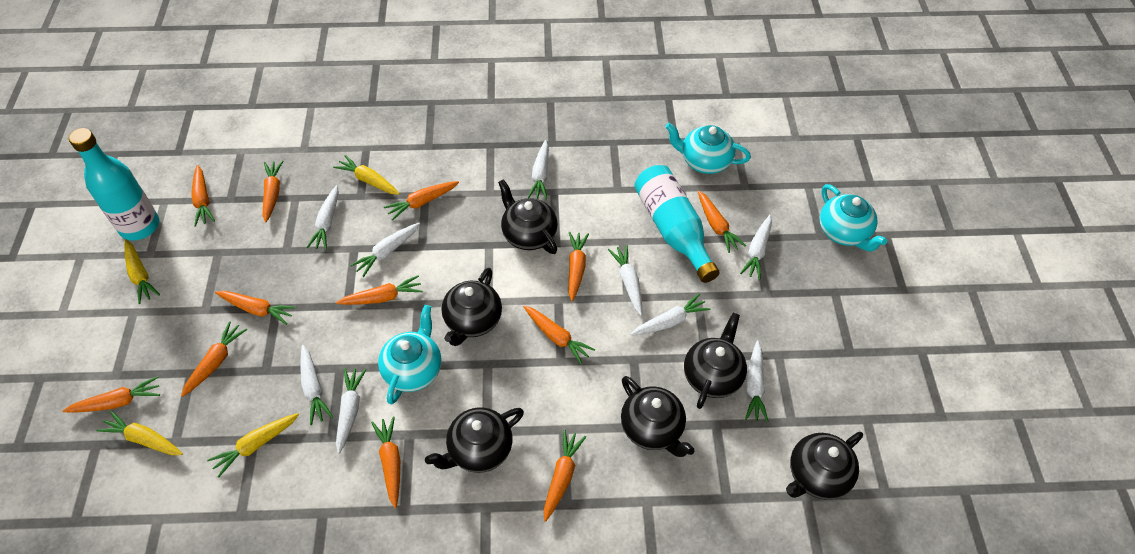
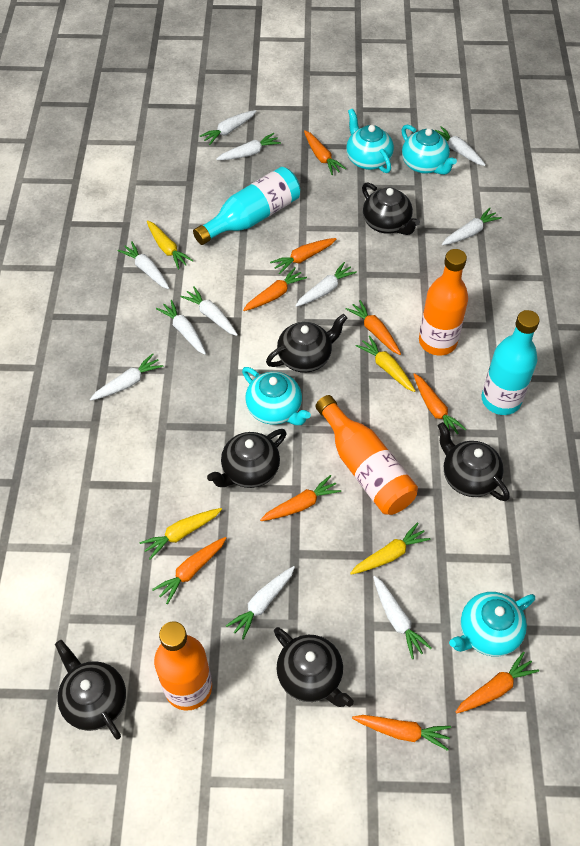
orange bottle: none = 0 -> [154,621,212,711] [315,395,418,515] [419,249,468,356] = 3
orange carrot: [63,376,160,413] [181,321,247,397] [191,165,215,227] [215,291,296,325] [262,160,283,223] [336,275,423,305] [371,416,400,508] [384,181,459,221] [524,306,595,364] [544,430,586,522] [569,232,589,301] [698,191,746,253] = 12 -> [152,537,226,604] [243,267,307,311] [260,475,341,521] [270,238,336,274] [304,130,346,175] [346,300,401,355] [352,715,451,751] [413,373,466,434] [456,652,539,714] = 9
turquoise teapot: [378,305,442,405] [665,123,751,174] [819,184,887,252] = 3 -> [242,367,311,425] [346,109,394,173] [402,124,457,175] [449,592,535,656] = 4
white carrot: [300,345,333,425] [306,185,339,250] [336,368,367,454] [350,223,420,277] [528,140,549,200] [608,245,642,316] [630,294,711,336] [740,215,772,280] [745,340,769,422] = 9 -> [90,353,164,400] [118,241,170,289] [156,300,206,355] [180,286,238,336] [200,110,256,145] [216,133,281,160] [226,566,295,640] [295,262,357,307] [373,576,432,659] [435,126,486,166] [442,208,502,245] = 11

